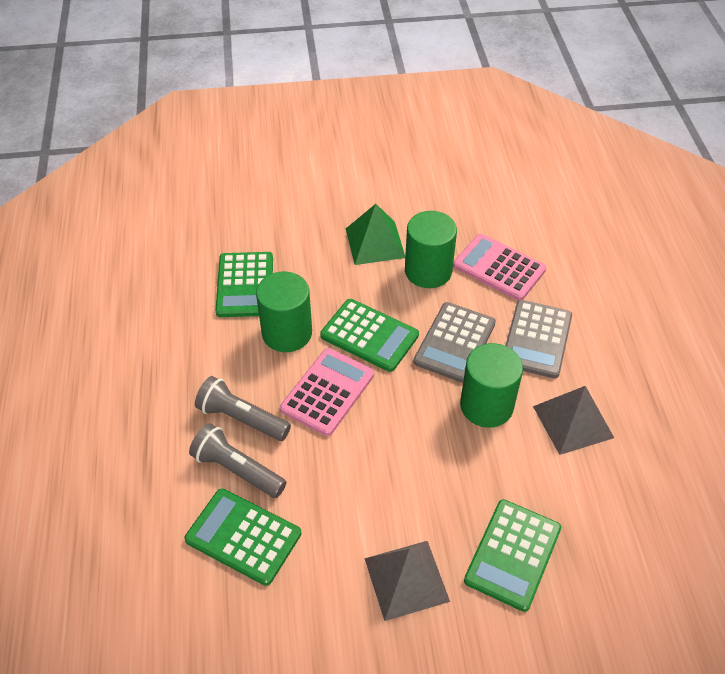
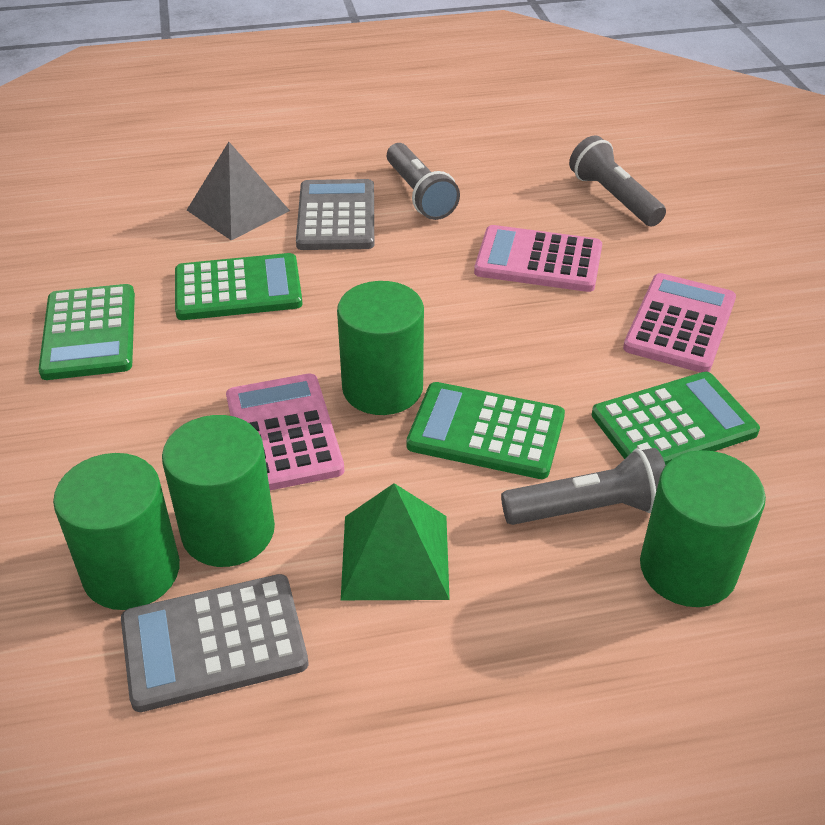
green cylinder: [256,272,312,352] [405,211,457,288] [460,343,523,428] = 3 -> [53,453,180,610] [162,415,275,567] [337,281,424,415] [640,450,766,607] = 4
grey flashlight: [189,423,286,498] [195,376,291,441] = 2 -> [387,143,460,220] [501,448,666,525] [569,135,666,226] = 3
grey pyramid: [364,541,450,621] [533,386,614,455] = 2 -> [187,142,290,241] = 1
pink calculator: [280,348,374,436] [453,234,546,301] = 2 -> [226,373,344,491] [474,225,602,292] [623,273,736,373] = 3

